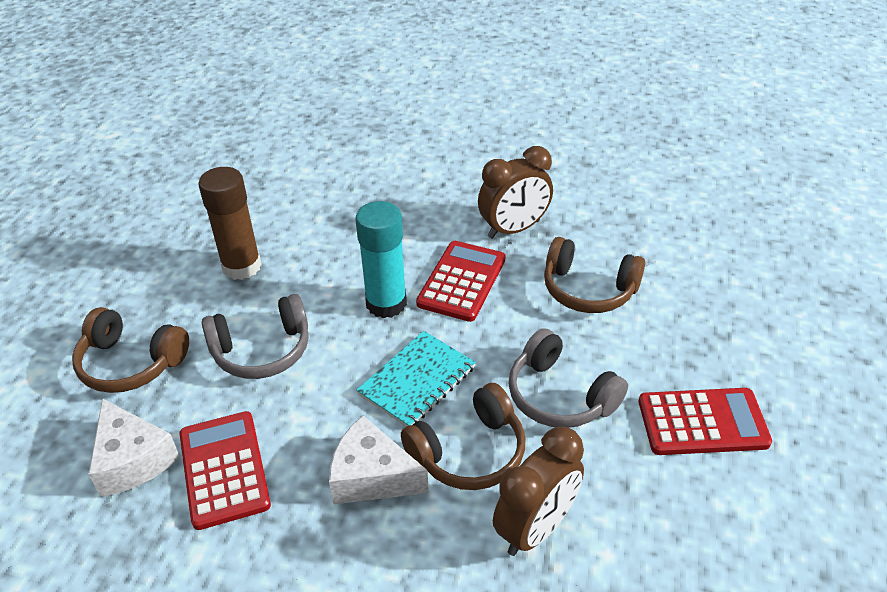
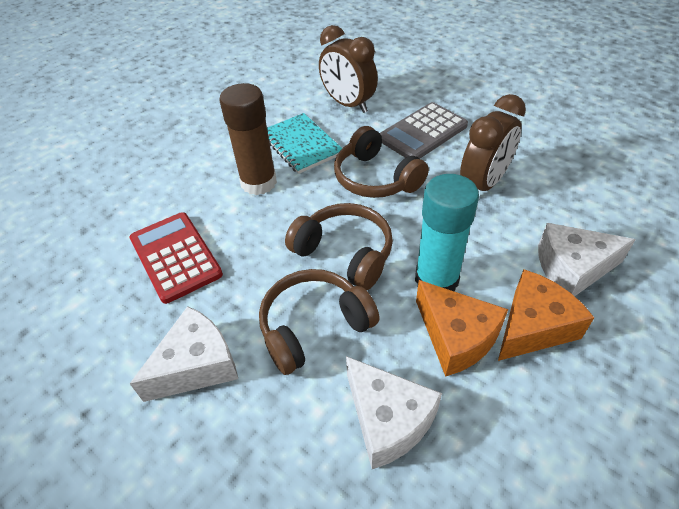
grey calculator: none = 0 -> [380,102,468,159] = 1
grey headphones: [202,294,308,379] [509,328,628,428] = 2 -> none = 0
orange cheese: none = 0 -> [416,280,508,377] [498,269,594,361] = 2
red calculator: [179,411,271,530] [416,241,506,322] [639,388,772,455] = 3 -> [129,212,223,304] = 1
white cheese: [88,398,180,497] [329,416,429,504] = 2 -> [130,306,238,402] [346,356,442,469] [538,223,636,296] = 3

